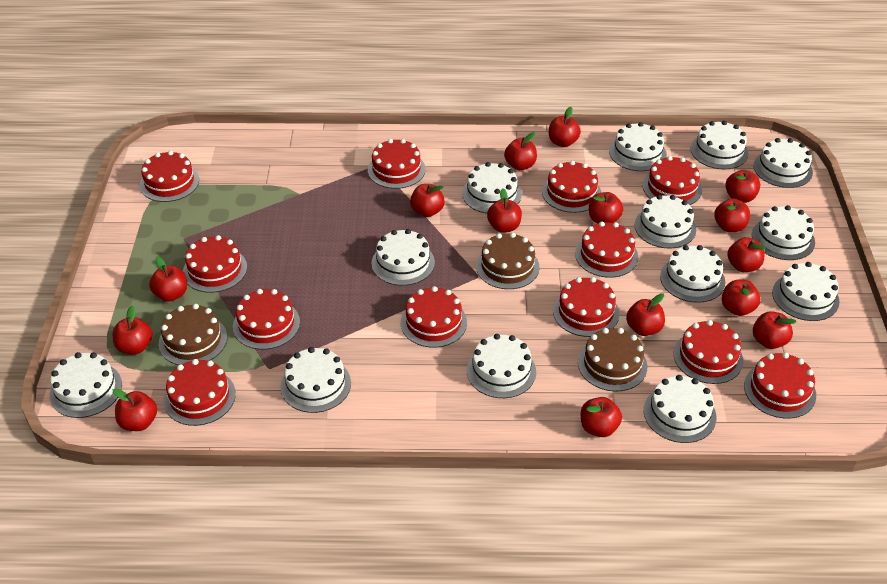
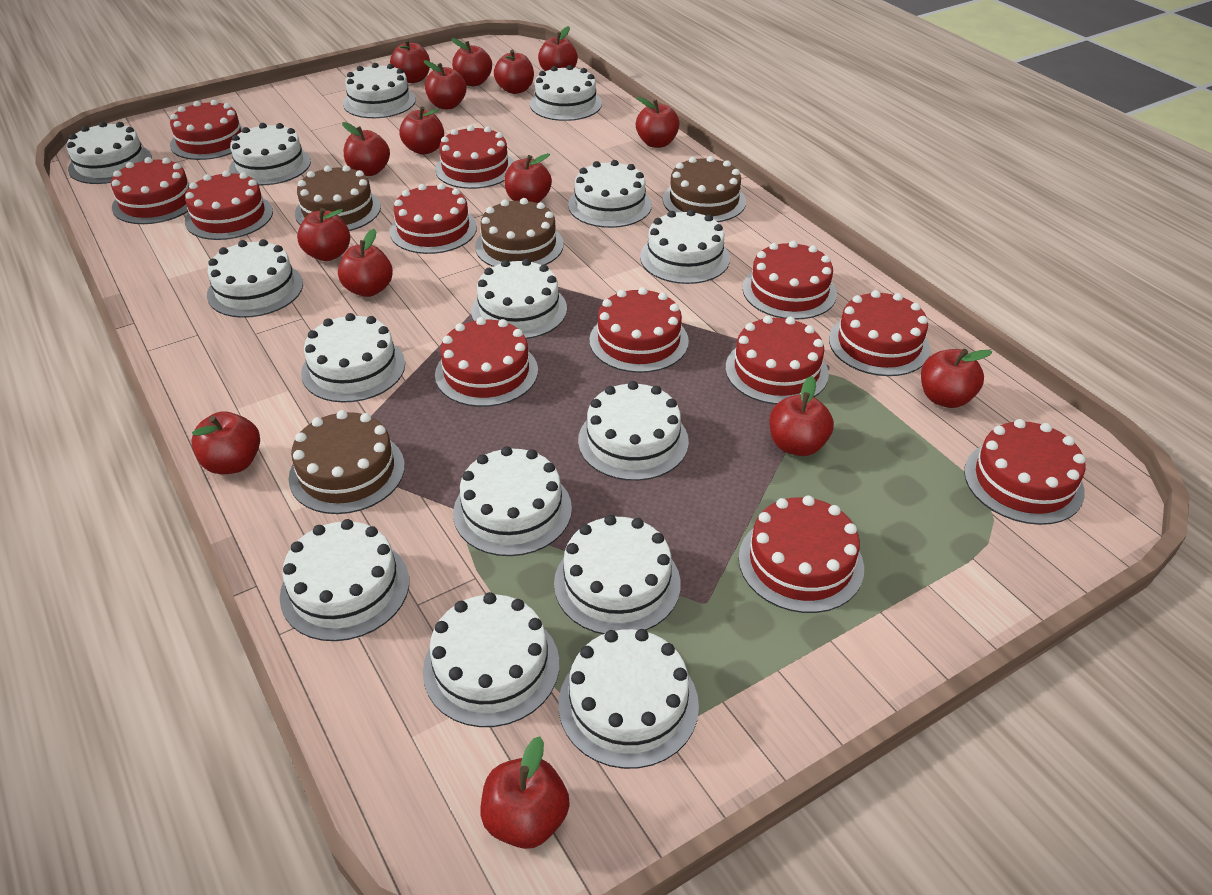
brown cake: [159,304,227,365] [476,233,540,289] [578,328,647,391] = 3 -> [289,410,405,514] [295,165,381,231] [475,198,564,267] [663,156,746,222] = 4
white cake: [50,352,122,418] [281,347,351,413] [371,229,435,286] [462,162,522,213] [467,334,536,398] [609,122,667,171] [634,195,696,248] [644,375,716,443] [660,245,725,303] [691,121,748,169] [752,205,815,260] [754,138,813,188] [772,262,839,321] = 13 -> [67,121,152,184] [207,239,303,318] [229,123,311,186] [280,519,409,641] [301,313,405,403] [343,63,416,118] [423,592,559,727] [453,446,572,556] [471,259,567,339] [530,65,602,121] [554,515,681,634] [558,629,699,769] [568,160,652,228] [578,381,689,481] [640,209,730,284] = 15

